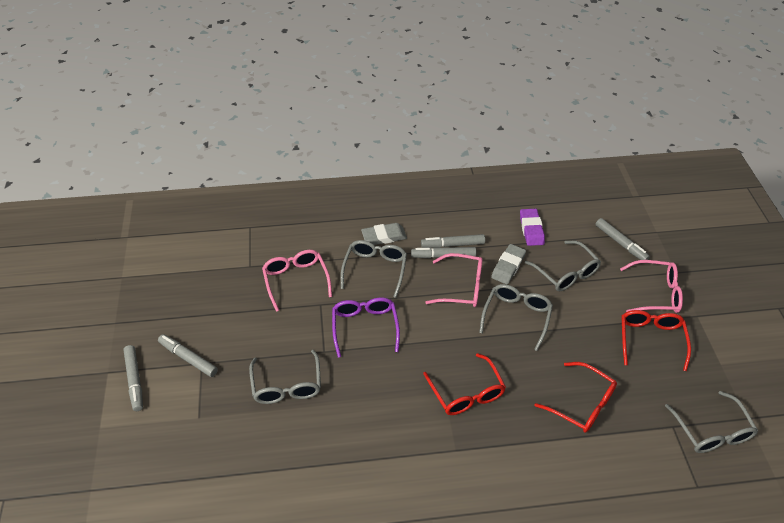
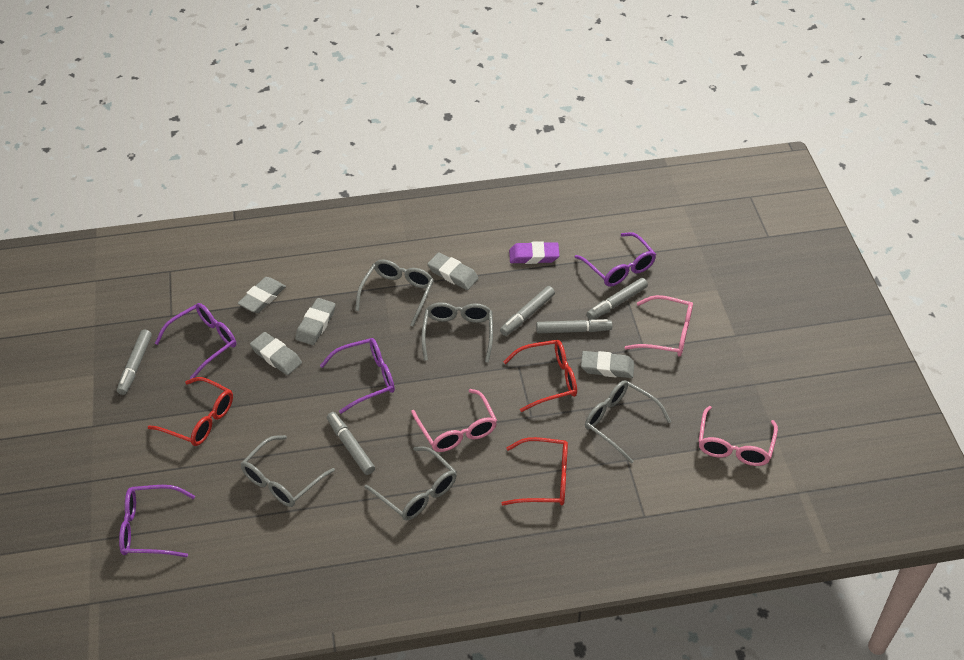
grey eraser: [361,223,407,245] [491,244,526,285] = 2 -> [238,277,286,313] [250,332,302,375] [295,298,336,345] [427,252,479,290] [581,351,634,378] = 5
purple glasses: [332,297,400,358] = 1 -> [119,485,195,557] [155,303,236,379] [320,338,395,414] [575,232,656,287] = 4

